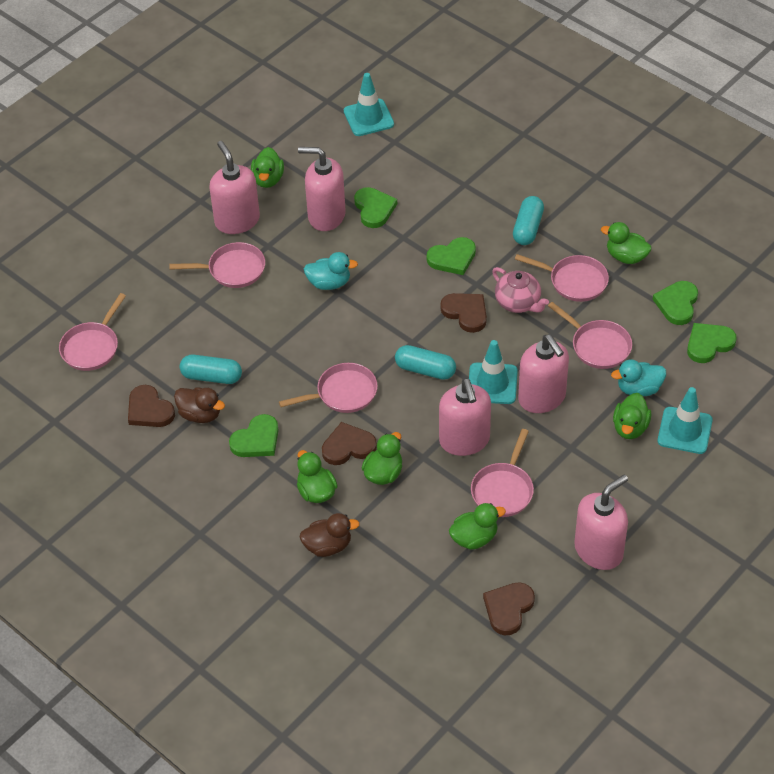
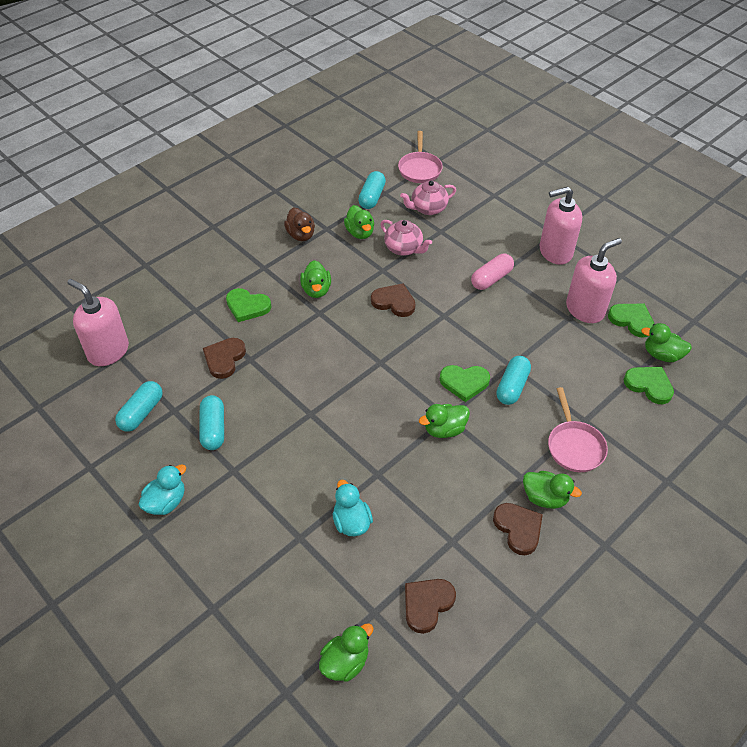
brown duck: [174,387,225,423] [299,513,360,557] = 2 -> [284,208,315,241] = 1
green heart: [229,414,279,457] [354,187,397,228] [427,237,476,275] [652,281,698,325] [687,323,737,363] = 5 -> [226,288,271,322] [440,365,490,402] [608,304,654,337] [624,367,674,404] = 4
pink capsule: none = 0 -> [471,254,514,290] = 1
pink pan: [59,293,126,371] [169,242,265,288] [279,363,378,413] [471,429,534,517] [515,254,609,302] [548,302,632,369] = 6 -> [398,131,443,183] [548,387,608,472] = 2
pink soap dispenser: [209,141,260,234] [298,147,346,231] [439,378,491,456] [518,335,569,413] [574,475,628,570] = 5 -> [67,279,129,366] [540,187,582,265] [566,238,622,323] = 3
pink teapot: [492,267,549,313] = 1 -> [380,220,432,256] [400,180,456,215] = 2
turquoise capsule: [180,355,242,384] [395,345,456,380] [513,196,544,245] = 3 -> [115,381,163,432] [199,395,224,450] [358,171,386,209] [496,356,531,405] = 4
turquoise traffic cone: [344,73,394,136] [469,340,518,404] [657,387,713,454] = 3 -> none = 0

